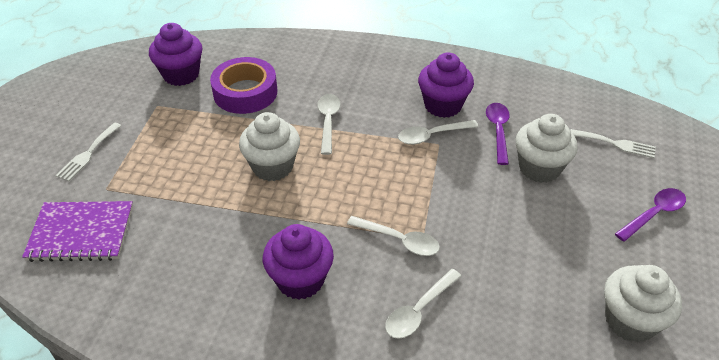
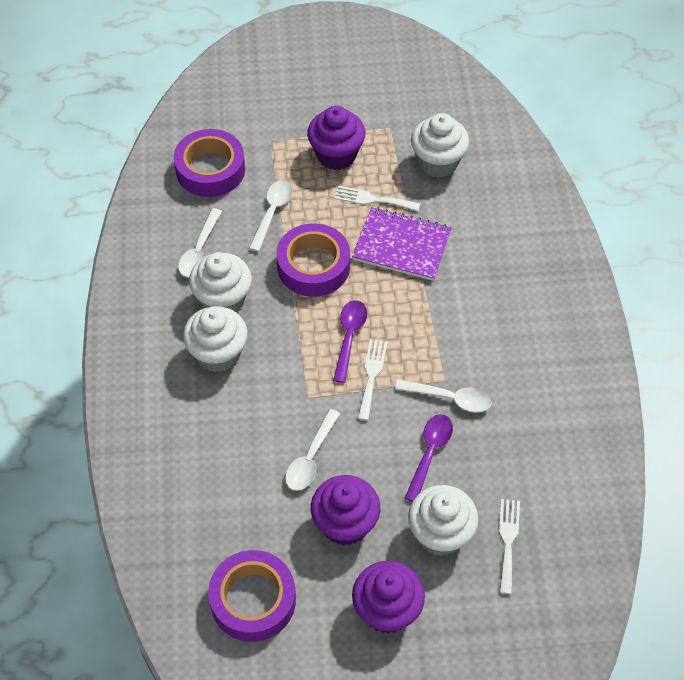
purple tape: [210,57,278,114] = 1 -> [174,129,245,197] [208,550,296,642] [276,223,350,297] = 3
white cupcake: [239,112,300,181] [515,114,578,183] [604,265,682,343] = 3 -> [183,306,248,372] [189,252,252,312] [408,485,479,556] [411,113,469,178] = 4
white fork: [55,122,121,181] [570,129,656,158] = 2 -> [334,186,420,211] [358,339,387,421] [499,499,520,594] = 3

